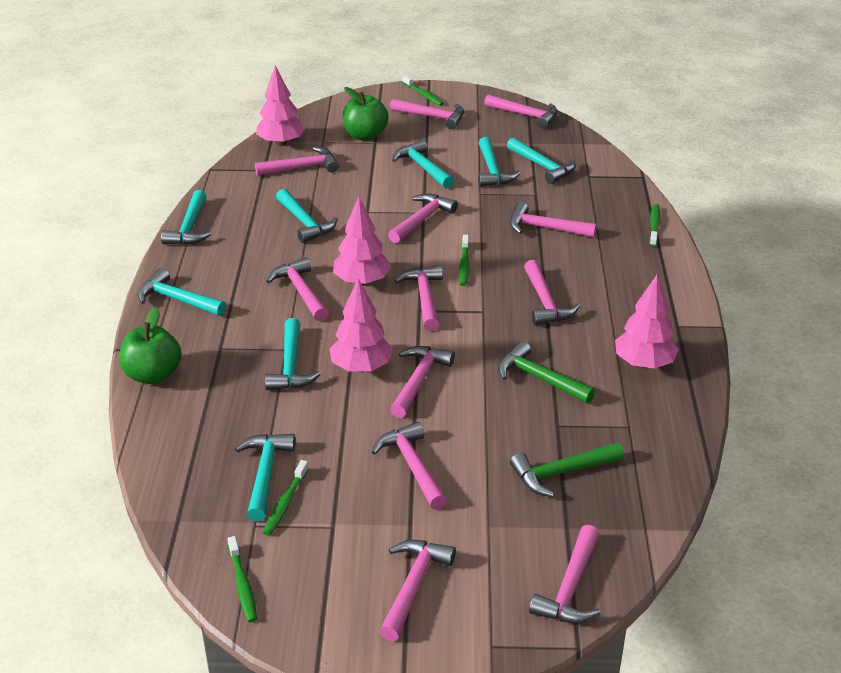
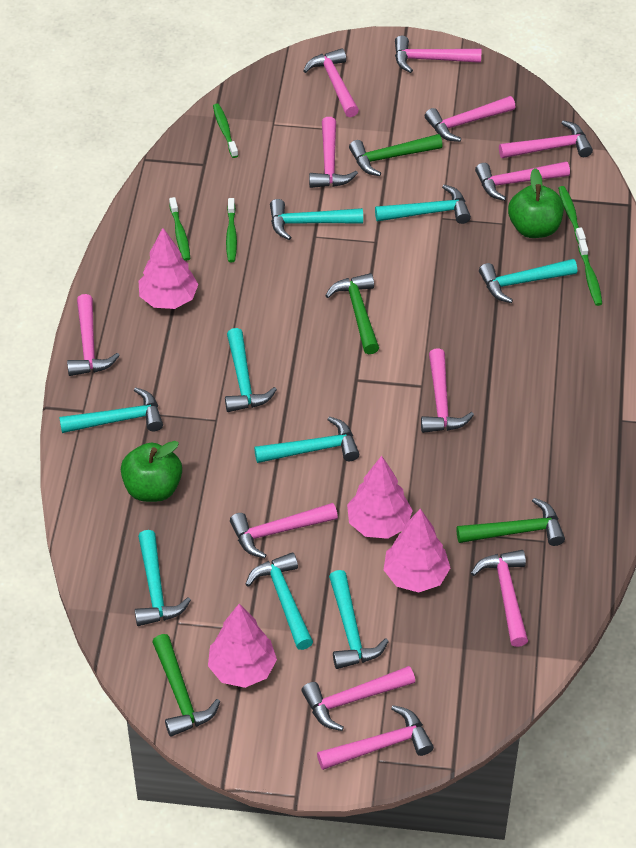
green hammer: [498,341,595,404] [510,443,624,497] = 2 -> [152,634,220,737] [325,273,379,354] [349,134,443,176] [456,498,565,546] = 4
turquoise hammer: [138,268,226,316] [161,190,211,245] [235,434,295,522] [265,318,321,390] [276,189,337,243] [392,140,454,188] [478,137,521,187] [507,138,576,184] = 8 -> [59,387,163,433] [135,530,191,626] [225,328,277,412] [246,553,313,650] [254,416,360,463] [270,199,363,240] [329,570,389,669] [375,184,471,224] [479,259,577,303] = 9

